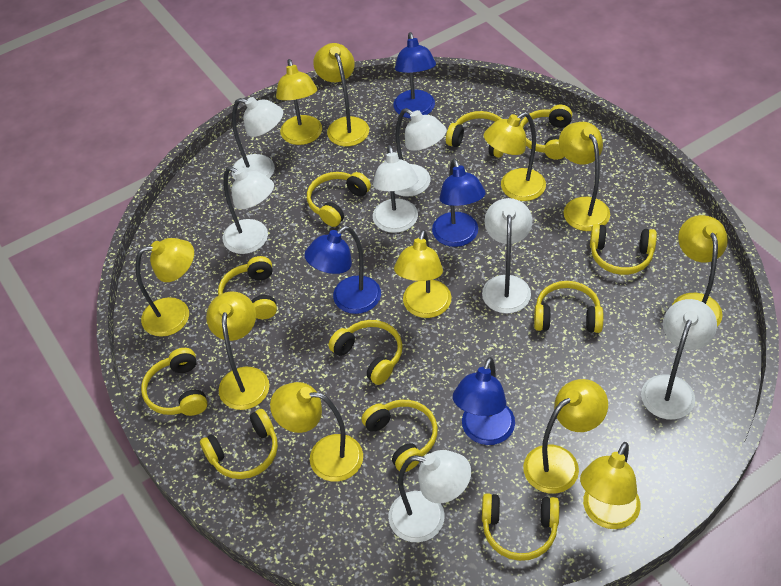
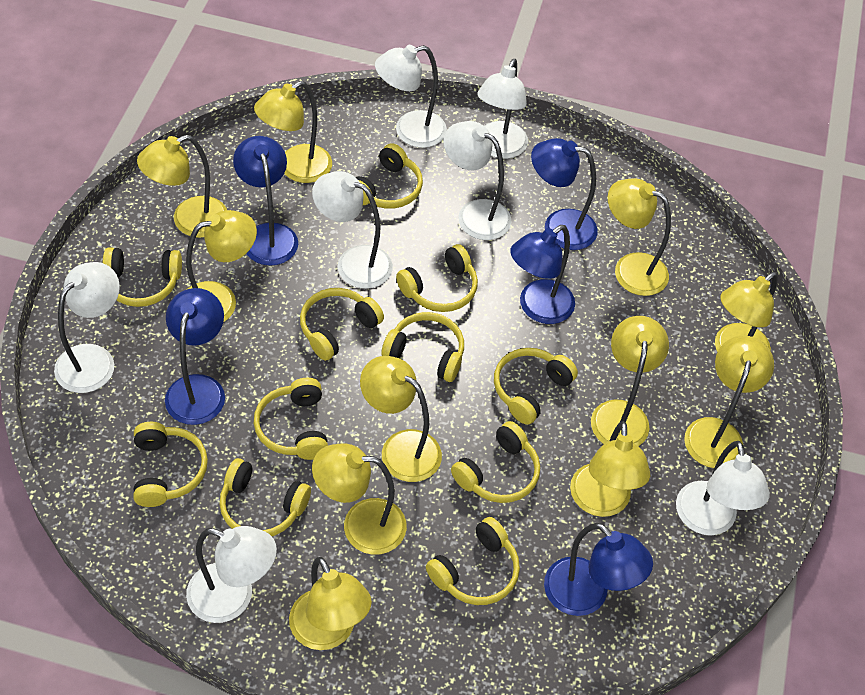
blue lamp: [304,226,381,314] [393,32,436,118] [432,159,486,247] [453,357,515,445] = 4 -> [165,288,225,425] [233,136,298,266] [510,225,575,324] [531,138,598,250] [544,523,653,616] = 5

